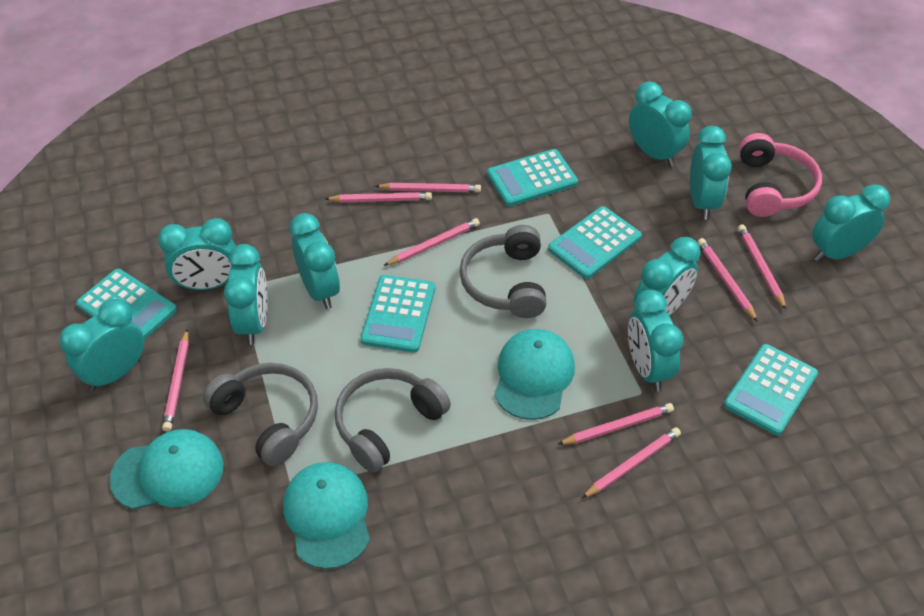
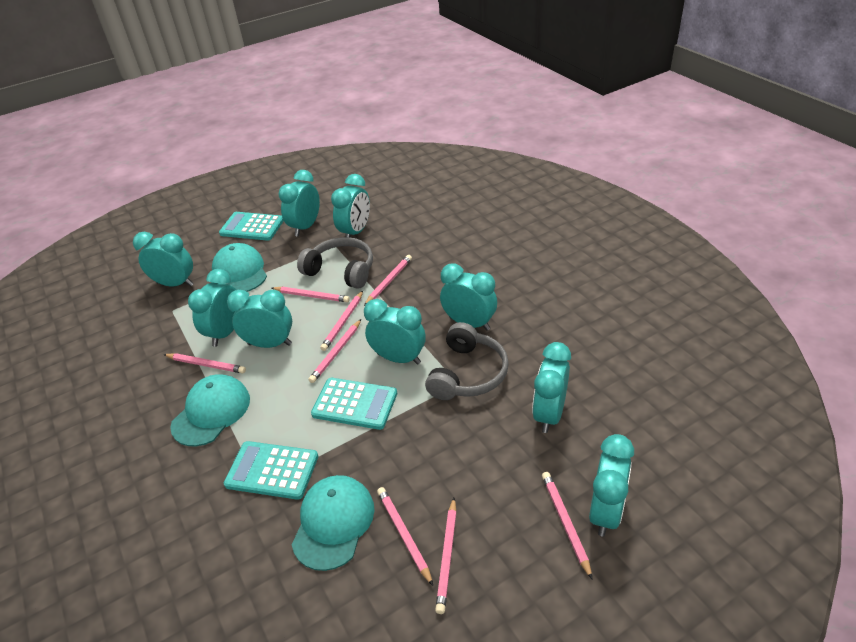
grey headphones: [203,363,318,466] [335,368,451,473] [460,225,547,318] = 3 -> [297,237,373,289] [425,322,509,400] = 2
pink headphones: [739,133,822,217] = 1 -> none = 0
turquoise calculator: [76,269,177,340] [361,275,435,353] [487,149,578,206] [548,206,642,279] [724,344,818,435] = 5 -> [219,212,284,241] [224,441,318,500] [311,378,397,430] = 3

